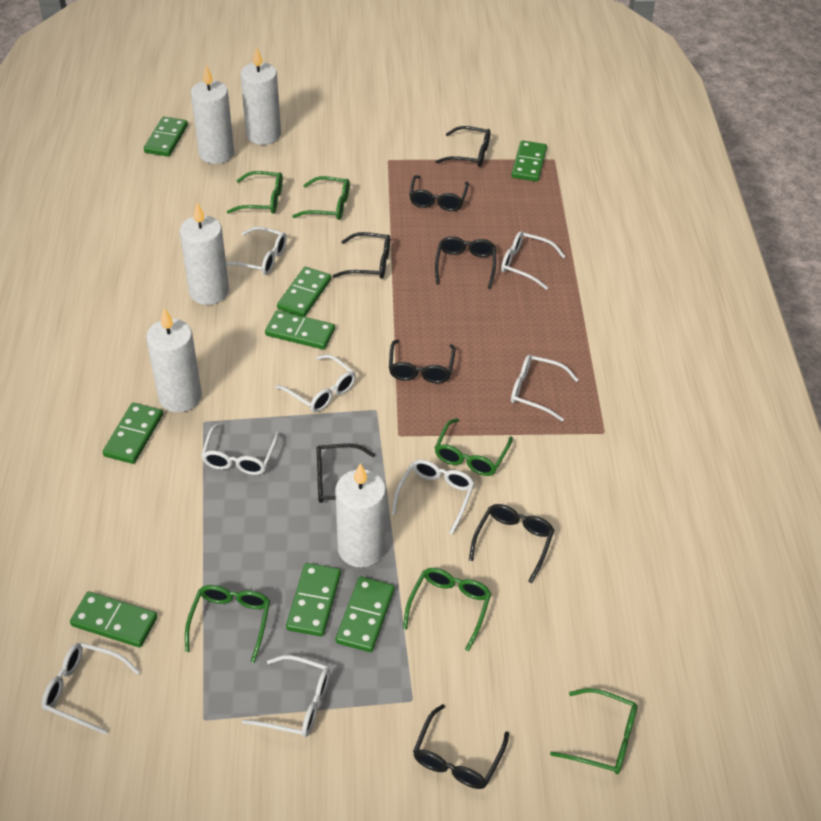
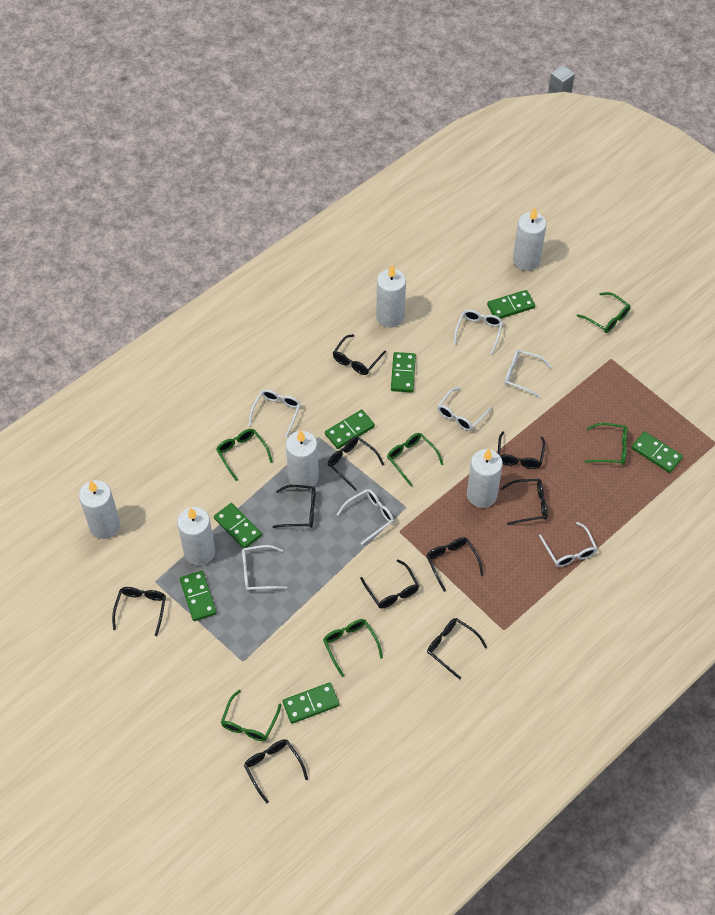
black glasses: [317,443,375,503] [333,232,390,279] [389,339,455,383] [409,175,469,211] [413,704,509,789] [435,126,490,167] [435,236,496,289] [469,504,554,583] = 8 -> [112,587,166,636] [244,739,308,803] [273,485,316,528] [328,436,384,491] [333,334,386,375] [360,560,419,609] [426,537,483,592] [427,618,487,679] [498,431,545,469] [500,479,548,525] = 10
green domino: [70,591,158,648] [103,403,163,464] [144,117,188,157] [265,310,335,350] [277,267,331,317] [286,563,341,637] [336,576,395,652] [511,140,547,182] = 8 -> [180,571,217,621] [214,503,262,548] [283,682,339,724] [325,410,375,449] [391,352,416,392] [487,290,535,319] [631,431,683,473] = 7
white candle: [146,308,202,412] [180,203,229,305] [191,65,234,164] [240,46,281,145] [335,463,386,568] = 5 -> [79,480,120,539] [177,507,215,566] [286,430,319,490] [376,265,406,328] [467,449,503,508] [513,208,547,271] = 6
white glasses: [42,642,140,735] [201,423,280,475] [226,226,287,275] [242,655,330,737] [275,354,356,412] [392,459,475,535] [501,231,566,290] [511,355,579,422] = 8 -> [242,545,287,591] [248,389,301,437] [337,489,394,545] [437,387,492,431] [454,310,503,354] [505,350,551,398] [539,522,597,567] = 7

